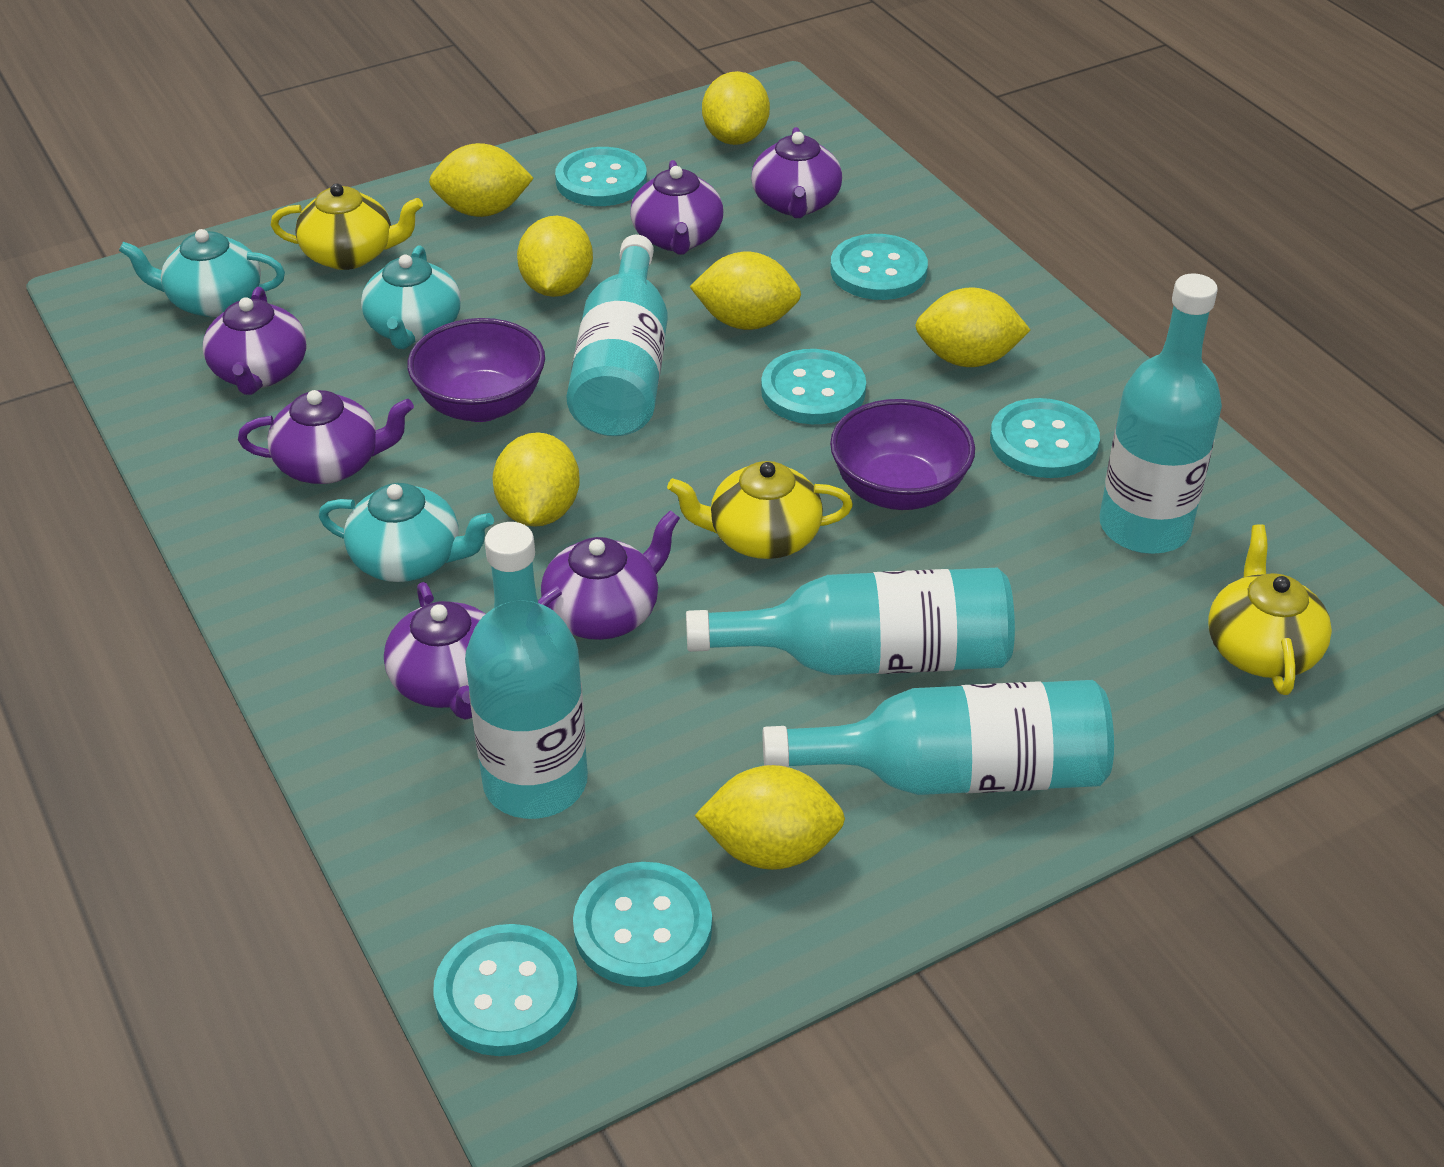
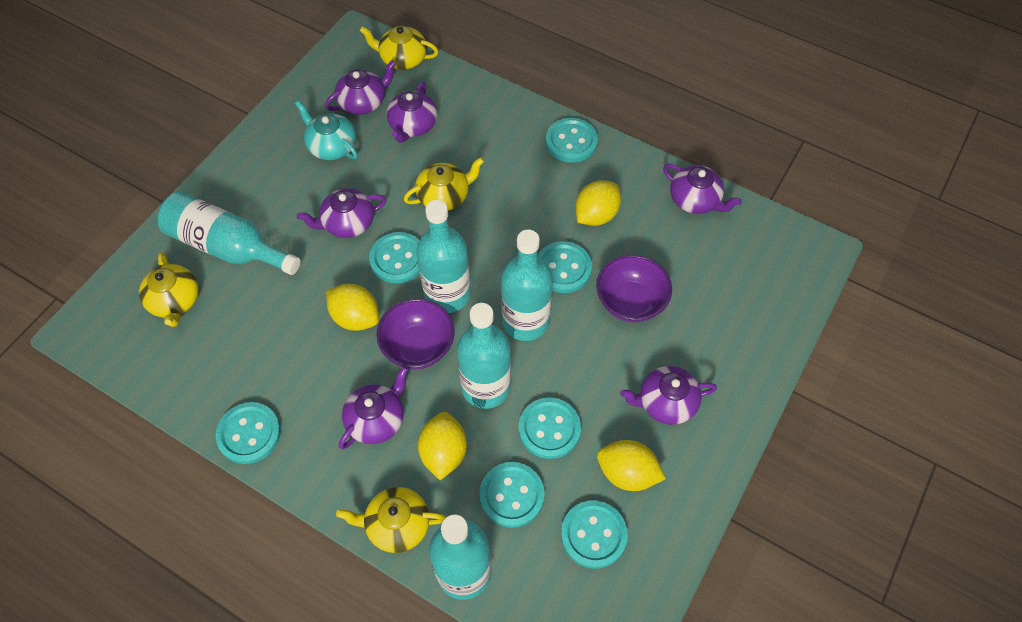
turquoise button: [433,924,578,1056] [555,147,647,206] [573,862,712,987] [761,349,866,424] [830,234,928,300] [990,398,1100,478] = 6 -> [216,402,281,464] [369,232,420,283] [479,462,544,528] [519,398,581,459] [538,241,592,293] [546,118,598,163] [561,500,628,569] = 7
turquoise teapot: [119,229,285,317] [319,483,494,582] [361,245,461,349] = 3 -> [295,101,358,160] = 1
yellow lemon: [429,143,534,217] [493,432,580,527] [517,216,593,297] [690,252,801,330] [694,765,845,870] [702,71,770,145] [915,287,1030,367] = 7 -> [326,284,379,331] [418,412,467,480] [575,180,621,226] [597,440,666,491] = 4
yellow teapot: [271,184,423,270] [667,461,853,559] [1208,524,1332,695] = 3 -> [139,252,199,327] [336,487,446,553] [360,26,439,70] [404,157,484,211] = 4

